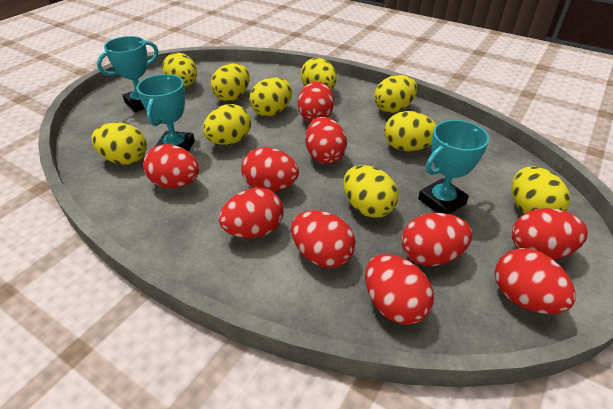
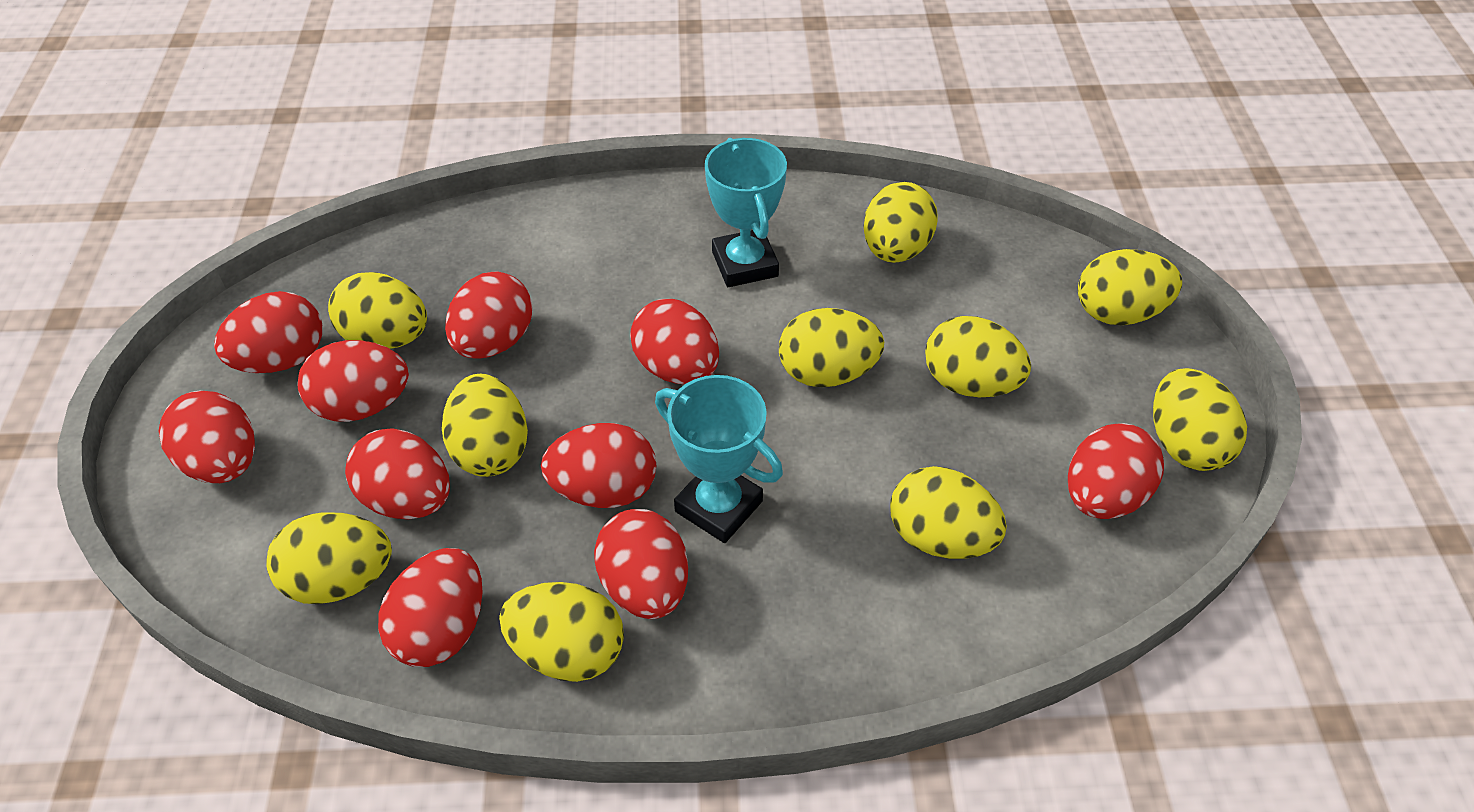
turquoise trophy: [97,36,158,112] [136,74,195,152] [418,120,489,214] = 3 -> [655,375,783,543] [705,138,787,287] = 2

